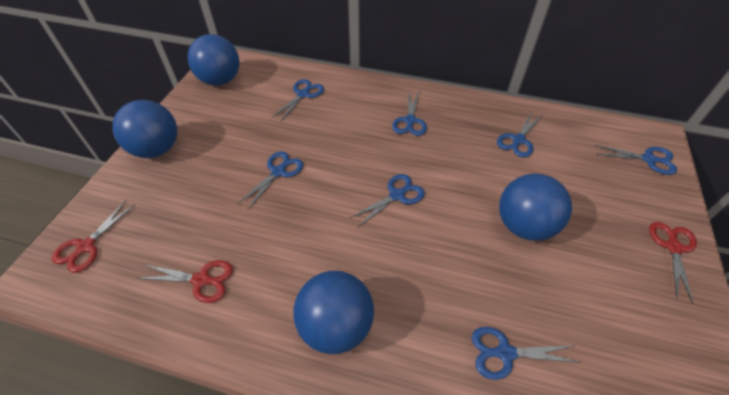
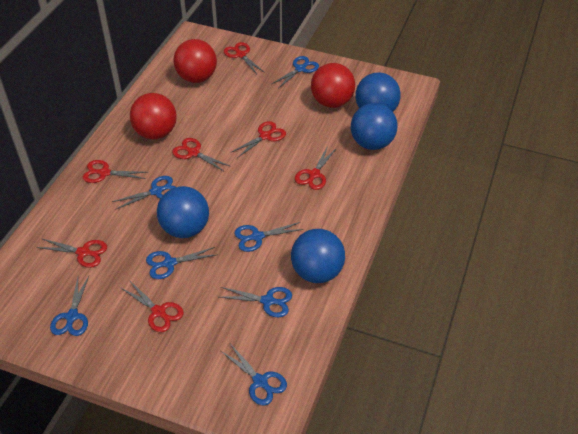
red ball: none = 0 -> [130,93,177,139] [174,39,217,83] [311,63,355,108] = 3
red scissors: [52,200,135,273] [137,260,233,303] [649,222,697,304] = 3 -> [37,238,107,268] [83,160,147,183] [121,280,184,332] [172,138,231,171] [224,42,264,74] [230,121,286,158] [295,146,337,190] = 7

